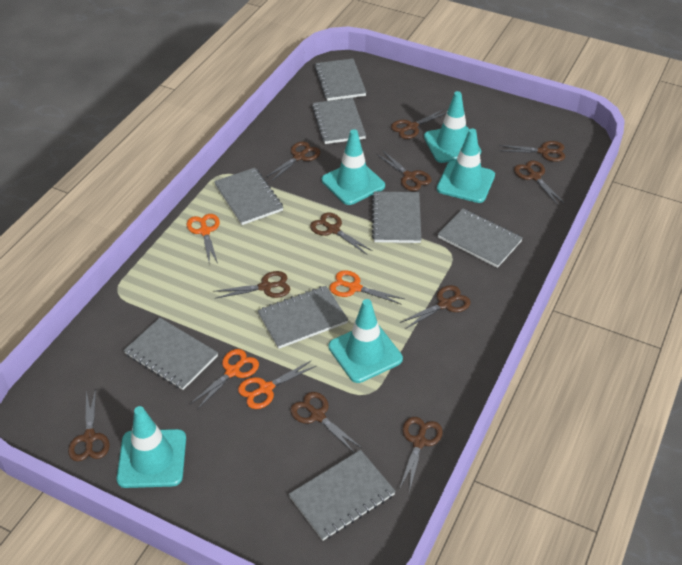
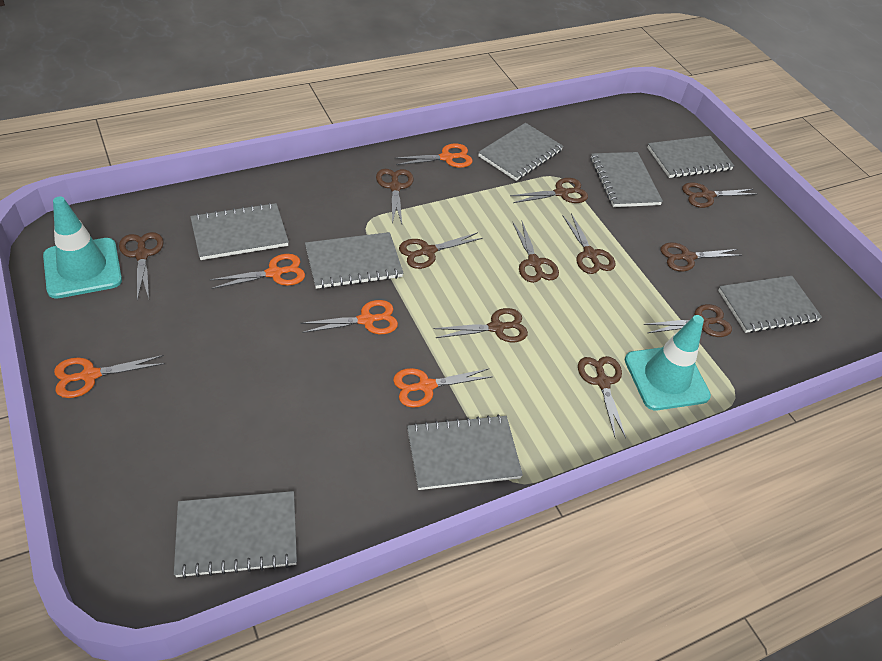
orange scissors: [187,214,220,265] [190,349,259,410] [238,360,316,409] [329,270,404,305] = 4 -> [54,355,165,398] [210,254,305,289] [300,300,398,334] [393,368,492,408] [394,144,473,168] = 5
turquoise traffic cone: [117,406,186,488] [322,129,385,205] [329,299,403,383] [424,91,481,163] [437,129,495,203] = 5 -> [43,197,122,299] [625,315,711,410] = 2

